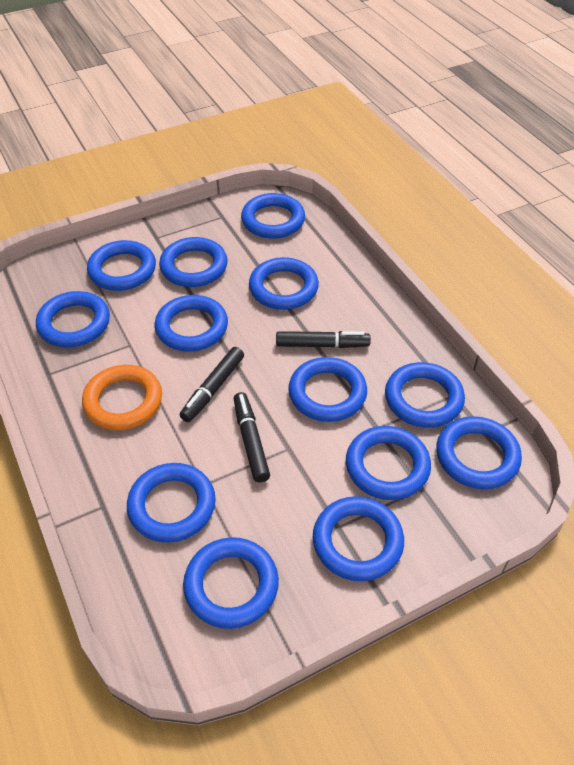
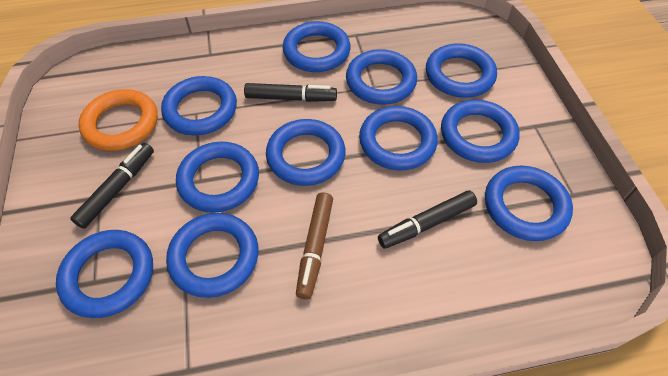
blue ring: [36,291,110,347] [87,240,156,291] [127,463,216,543] [155,295,228,352] [159,237,228,287] [183,537,279,629] [241,193,305,239] [249,257,319,310] [288,357,367,422] [313,496,404,581] [346,426,431,500] [385,362,465,428] [436,416,522,489] = 13 -> [56,230,153,318] [161,76,237,136] [166,213,259,298] [176,142,259,213] [266,119,346,186] [283,21,351,72] [346,49,417,105] [359,106,438,170] [426,43,497,98] [441,100,520,163] [485,166,573,241] = 11
brown marker: none = 0 -> [296,192,333,299] = 1

